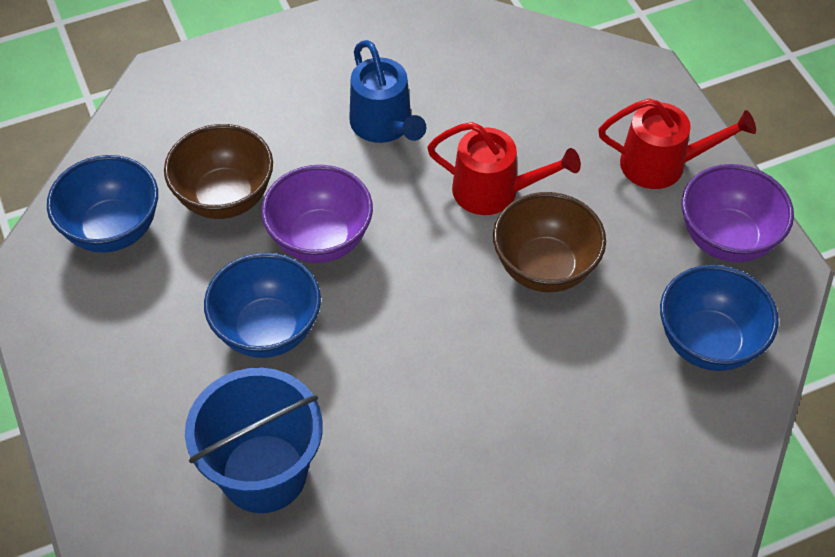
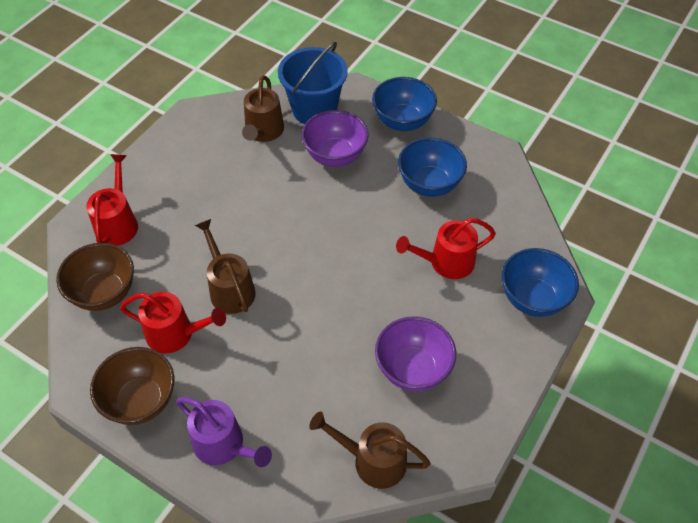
blue watering can: [349,40,426,143] = 1 -> none = 0
brown watering can: none = 0 -> [195,219,256,314] [242,75,284,142] [309,411,431,489] = 3
purple watering can: none = 0 -> [176,397,272,467] = 1
red watering can: [427,122,581,215] [598,99,756,189] = 2 -> [86,154,138,246] [120,292,226,354] [396,218,496,279] = 3

